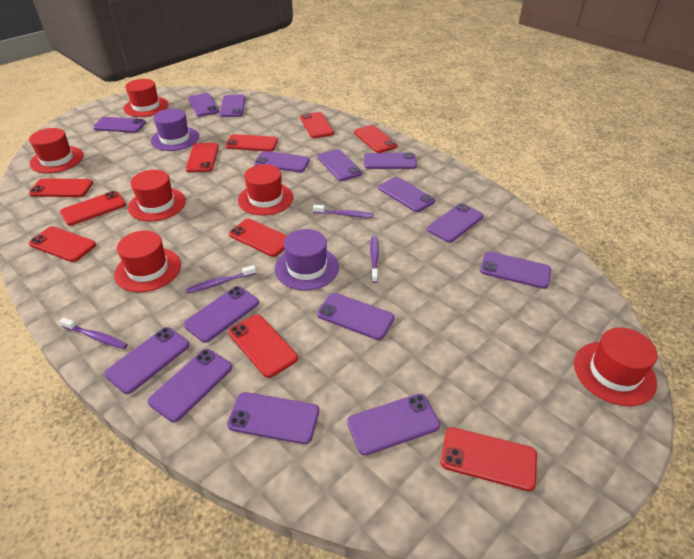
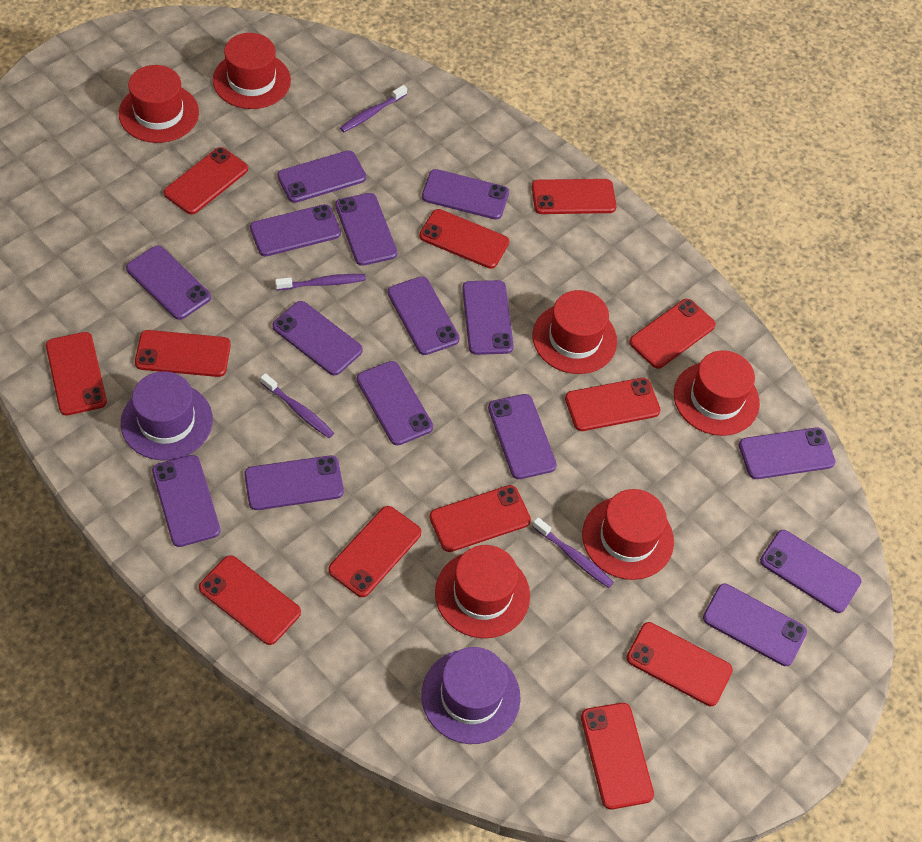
red phone: [29,178,93,197] [29,226,96,262] [60,191,126,226] [185,143,219,172] [225,134,278,151] [228,314,298,378] [229,219,287,257] [300,112,334,138] [354,125,398,153] [441,427,537,491] = 10 -> [46,332,107,415] [135,330,231,377] [164,147,248,214] [199,555,301,645] [328,506,421,597] [419,209,509,269] [429,485,531,552] [532,179,616,214] [565,378,661,431] [581,703,654,809] [626,622,733,706] [629,299,716,369] = 12

